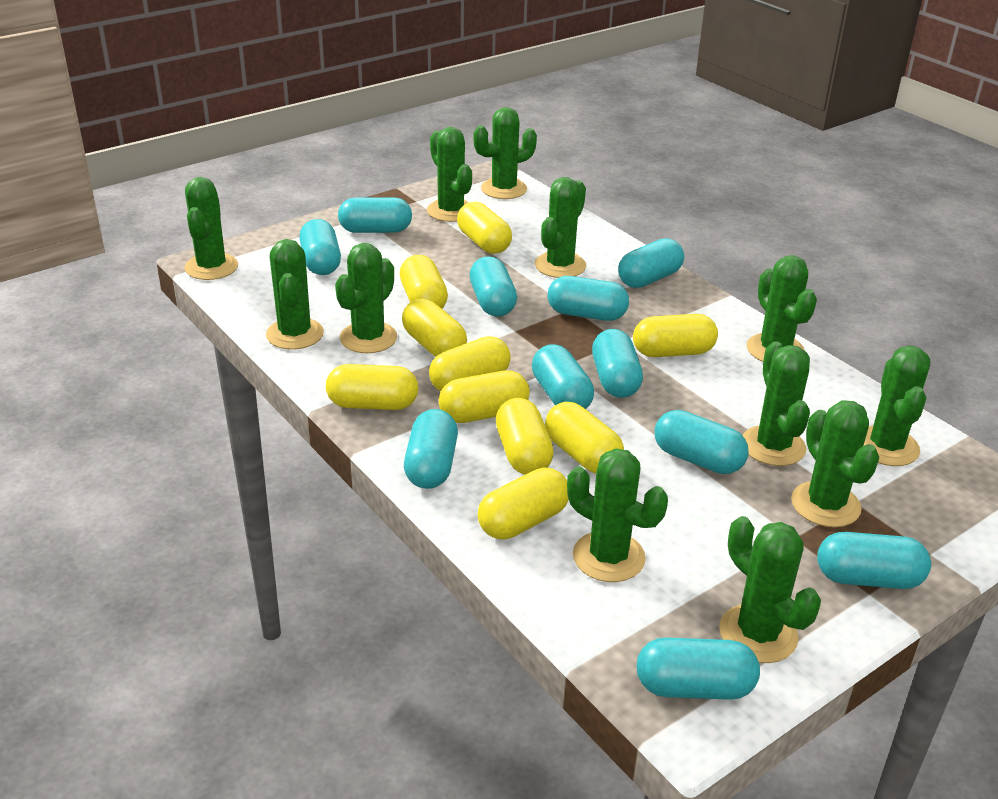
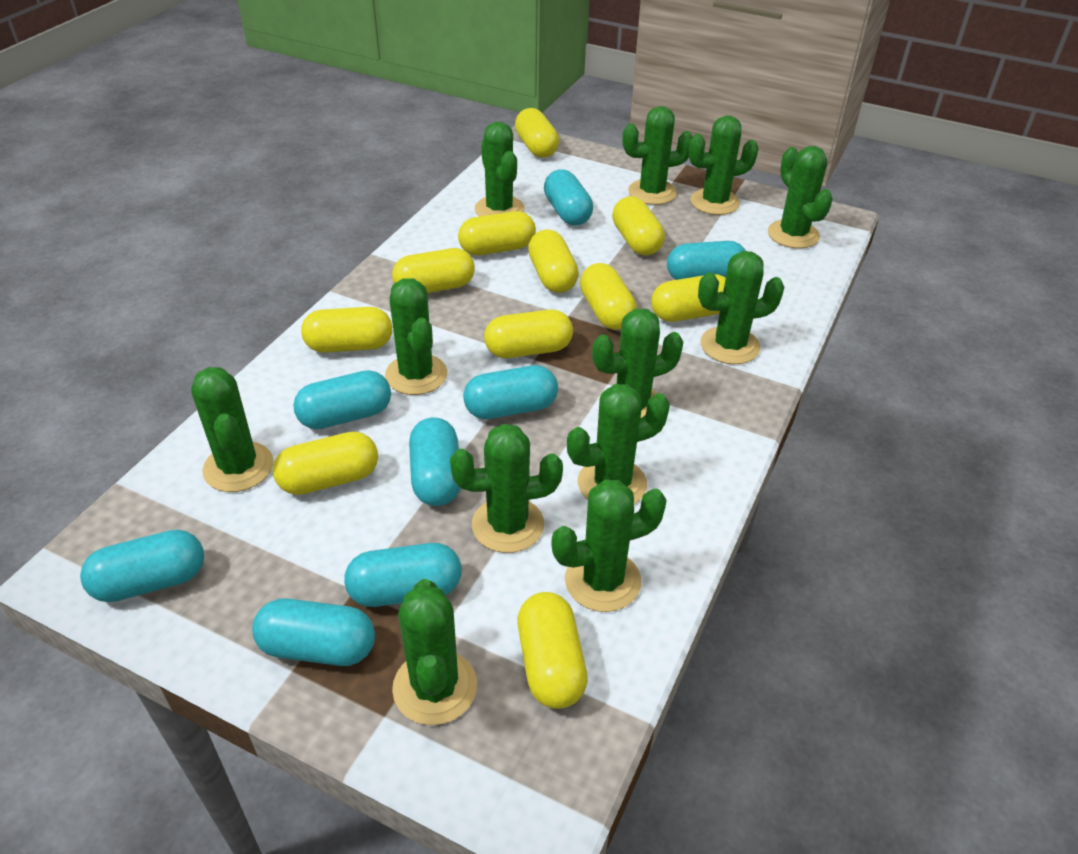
turquoise capsule: [299,219,341,275] [338,197,412,233] [404,409,458,489] [470,256,517,317] [532,344,594,409] [548,276,629,321] [592,329,643,398] [618,238,684,288] [637,638,760,700] [655,410,749,474] [817,532,931,589] = 11 -> [80,530,204,602] [252,598,375,666] [293,370,391,429] [344,543,462,607] [409,418,461,506] [463,365,558,419] [544,170,593,225] [667,241,746,280] = 8
yellow capsule: [326,364,418,410] [400,255,448,308] [402,299,467,357] [429,336,511,391] [439,370,530,423] [457,202,512,254] [477,467,569,540] [496,398,554,475] [545,402,624,473] [633,314,718,357] = 10 -> [273,432,378,495] [301,307,392,353] [392,248,475,293] [458,211,536,255] [484,309,573,358] [515,108,559,158] [517,592,588,709] [528,230,579,293] [580,263,637,330] [612,196,665,255] [651,274,726,322] = 11

